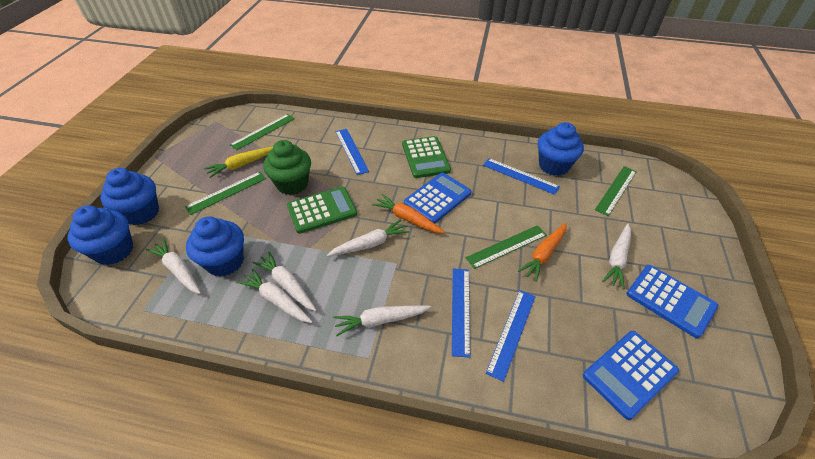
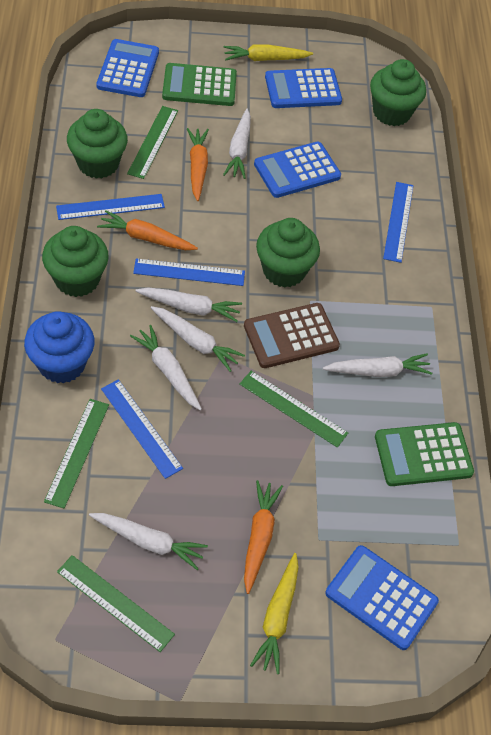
blue calculator: [404,173,471,224] [583,331,679,420] [626,265,718,338] = 3 -> [96,39,159,97] [254,142,341,198] [265,68,342,108] [325,545,439,650] = 4
blue cupcake: [68,206,133,265] [100,168,159,225] [186,216,244,277] [538,122,584,176] = 4 -> [24,311,95,384] = 1
brown calculator: none = 0 -> [244,303,340,368] = 1
green cupcake: [263,140,311,195] = 1 -> [42,226,109,297] [67,109,128,179] [256,218,320,288] [370,59,426,126] = 4
orange carrot: [372,194,445,233] [518,223,567,282] = 2 -> [97,210,198,250] [187,128,209,201] [244,480,283,594] = 3
yellow carrot: [204,147,273,178] = 1 -> [224,44,313,61] [250,553,299,674] = 2

